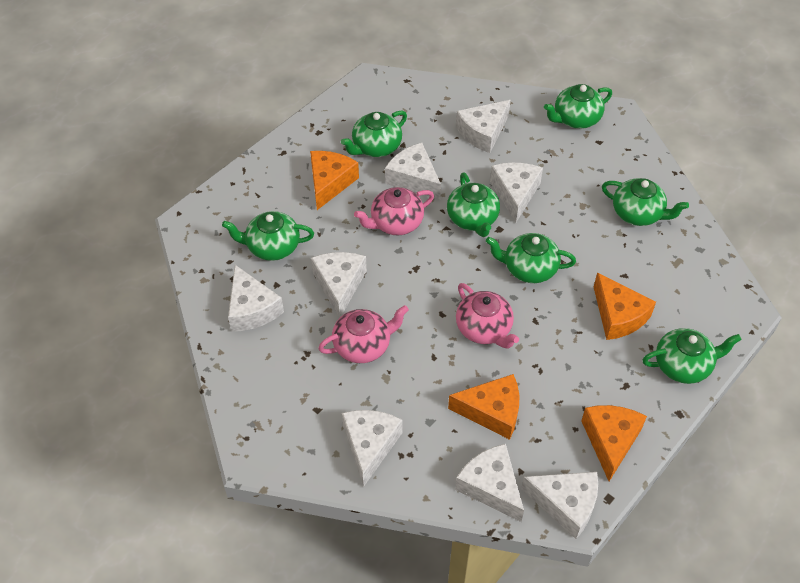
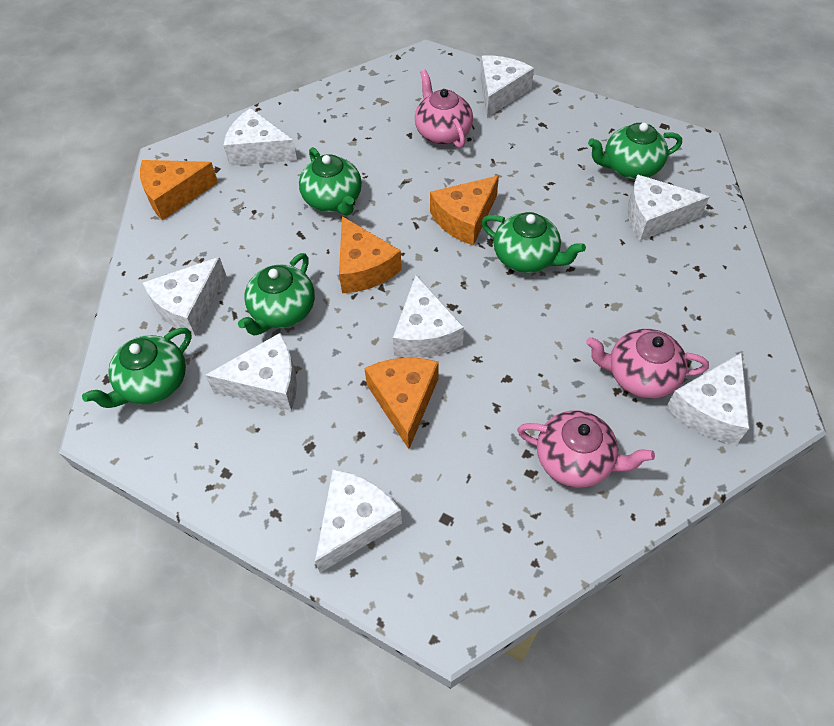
green teapot: [222,211,314,261] [341,111,407,157] [447,172,500,237] [486,233,576,283] [544,84,612,129] [602,178,689,226] [642,328,742,384] = 7 -> [82,328,192,408] [238,253,315,336] [299,147,362,216] [481,212,586,273] [588,123,682,179] = 5

